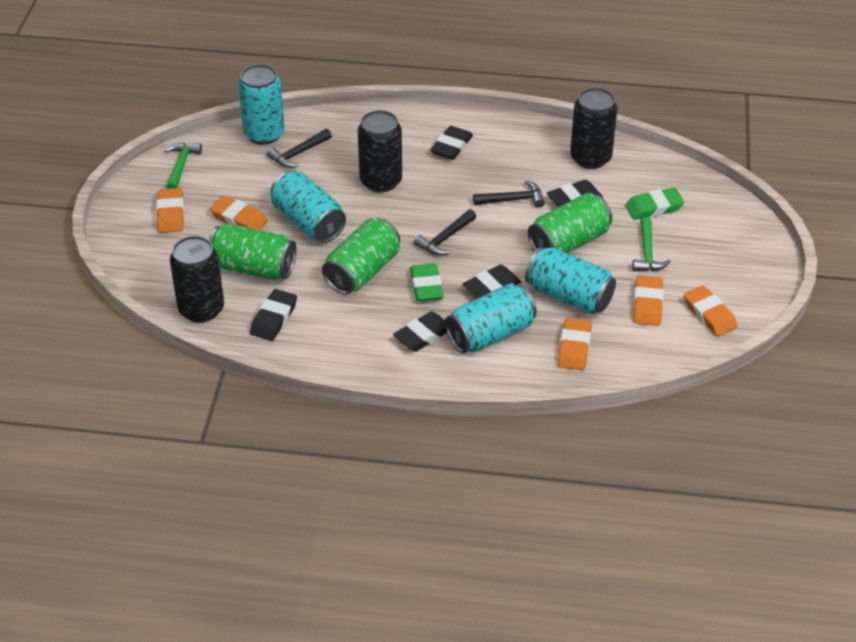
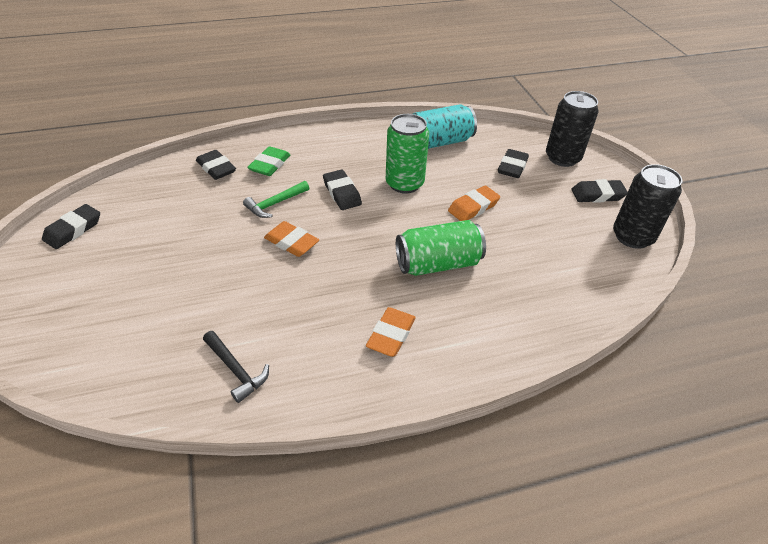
black can: [170,236,224,323] [358,110,402,192] [570,88,618,169] = 3 -> [546,91,598,167] [613,164,682,249] = 2
black hammer: [267,129,332,168] [414,209,476,256] [473,180,545,208] = 3 -> [203,331,269,403] = 1
green can: [209,223,296,280] [322,218,400,294] [528,193,612,253] = 3 -> [386,114,429,194] [396,220,486,276] = 2
green eraser: [410,263,444,301] [625,188,684,220] = 2 -> [247,146,290,176] = 1
green hammer: [165,143,202,189] [632,217,671,271] = 2 -> [243,181,309,218] = 1
orange eraser: [156,188,184,233] [210,196,268,230] [558,318,592,370] [633,276,664,326] [684,285,737,337] = 5 -> [264,221,319,257] [366,307,416,357] [448,186,500,221] = 3
turquoise can: [238,64,285,145] [271,171,346,243] [445,283,537,353] [525,247,616,314] = 4 -> [413,104,477,149] = 1

